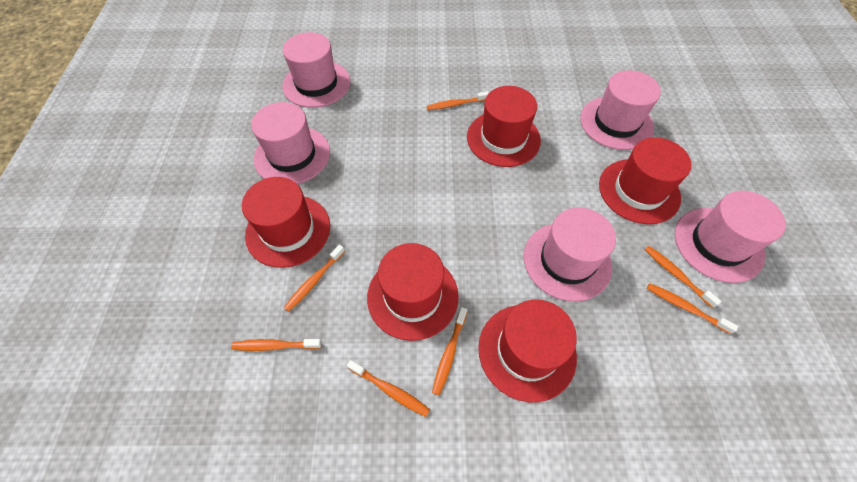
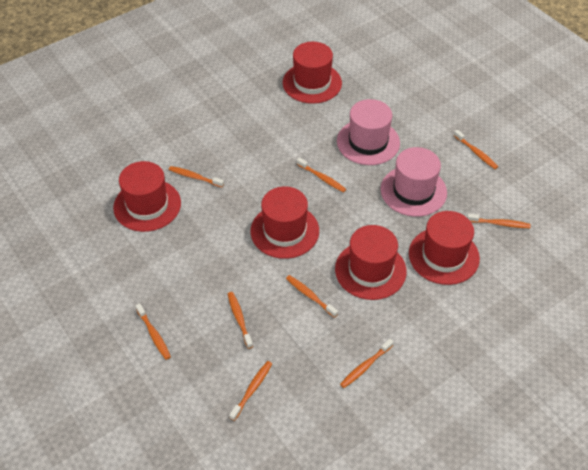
orange toothbrush: [231,339,322,351] [284,245,345,312] [347,360,430,417] [426,91,489,110] [432,307,467,396] [645,246,722,308] [647,283,738,334] = 7 -> [135,303,171,360] [169,166,224,187] [228,292,253,349] [229,361,272,421] [286,275,338,318] [297,158,346,193] [340,339,394,388] [454,130,498,169] [467,214,531,228] = 9
pink hat: [251,102,330,184] [282,32,350,108] [524,207,616,302] [580,70,661,150] [675,191,786,283] = 5 -> [337,99,400,165] [381,147,447,217] = 2

